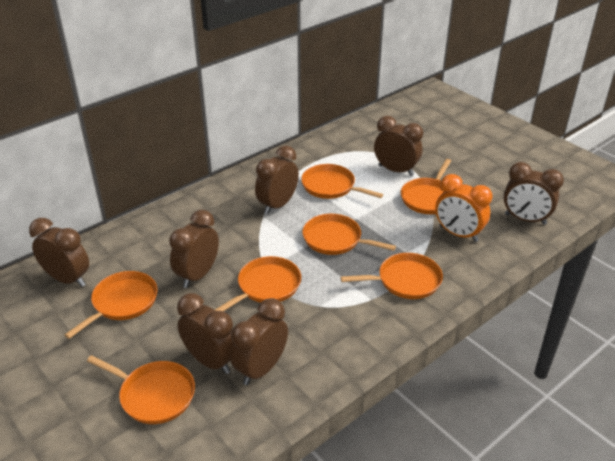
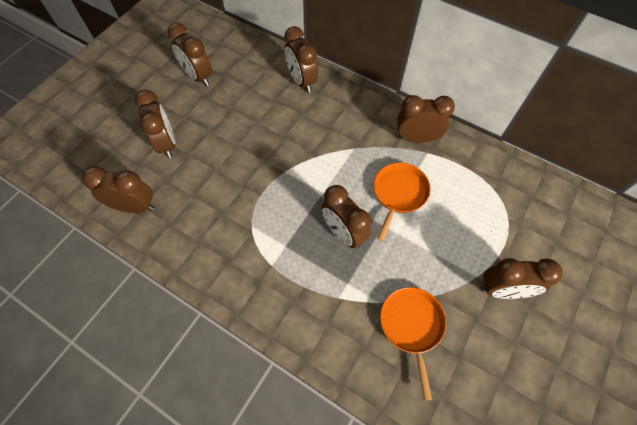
orange clock: [435,174,492,242] = 1 -> none = 0
orange pan: [65,271,158,339] [87,355,195,424] [215,256,301,312] [301,164,383,199] [302,214,396,255] [340,253,443,299] [401,159,451,214] = 7 -> [374,163,431,241] [380,287,446,401] = 2

